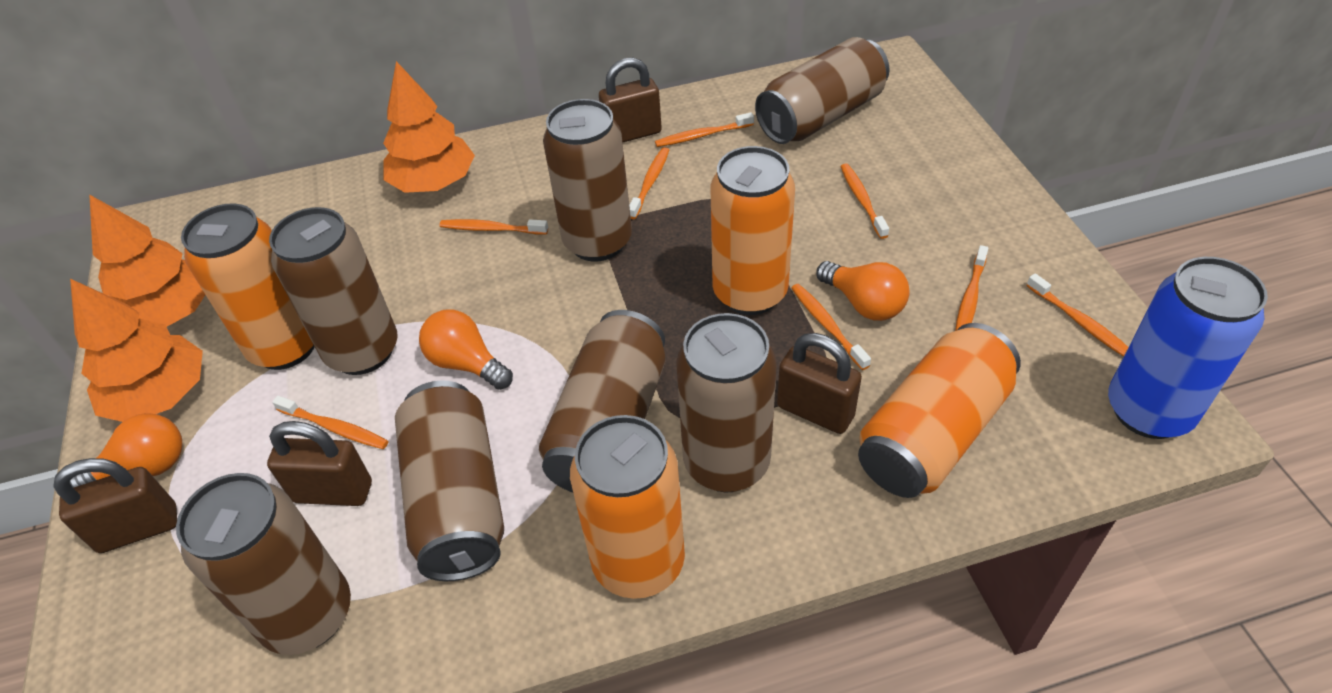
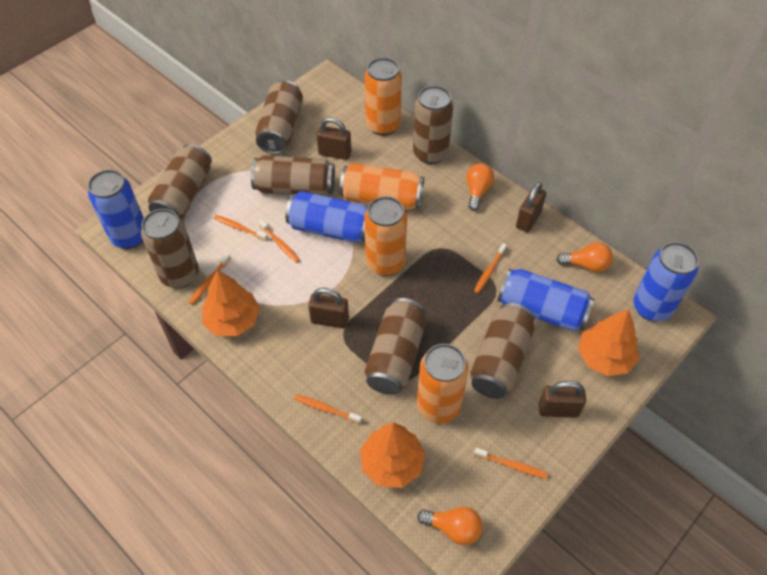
blue can: [1108,257,1268,439] = 1 -> [88,170,144,249] [285,191,368,243] [498,268,595,332] [633,242,699,322] = 4
orange toothbrush: [272,396,388,449] [440,219,548,234] [629,147,669,219] [655,112,754,147] [791,284,871,370] [840,164,889,239] [955,245,989,331] [1026,273,1128,357] = 8 -> [189,253,231,305] [214,215,268,241] [258,219,300,263] [294,394,362,424] [474,243,507,293] [474,448,548,479] = 6

